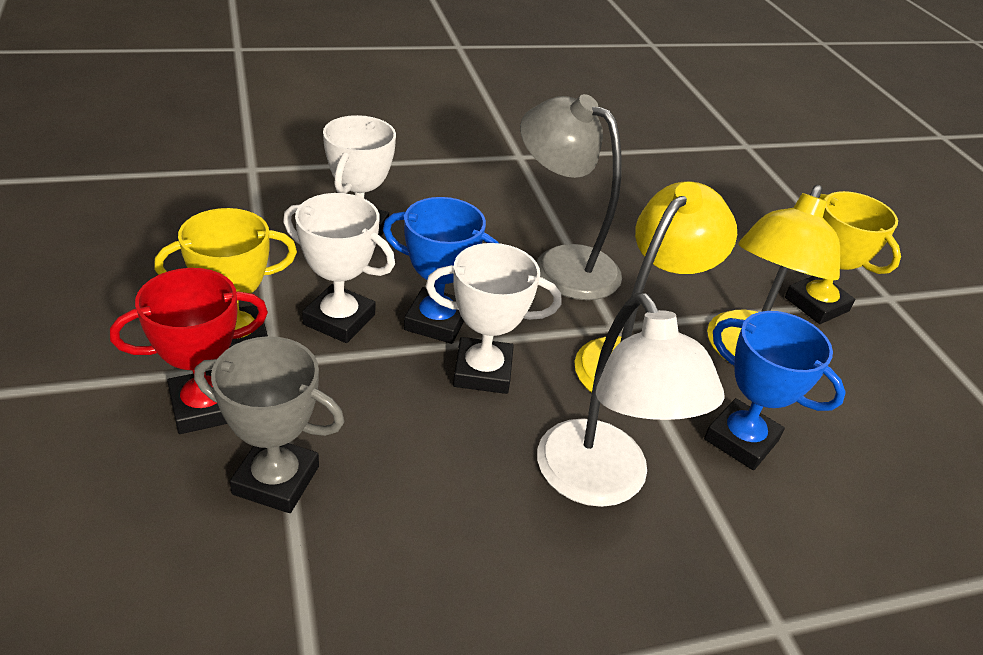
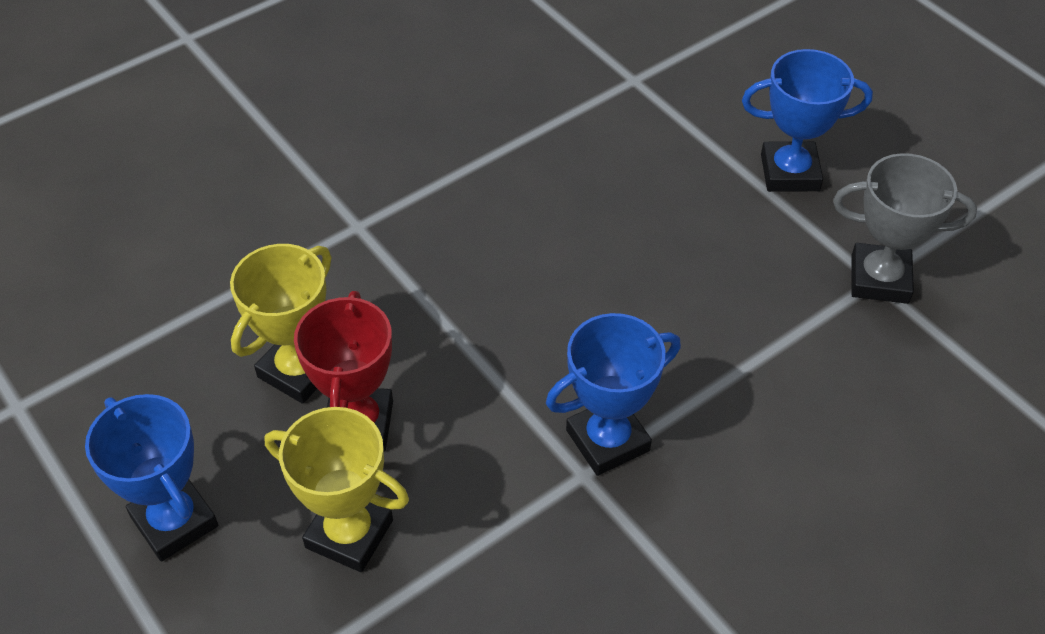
blue trophy: [383,197,498,344] [704,311,846,470] = 2 -> [85,394,218,562] [546,313,681,476] [742,49,873,192] = 3
grey lamp: [520,94,622,300] = 1 -> none = 0
white lamp: [537,293,725,507] = 1 -> none = 0
white trophy: [283,193,395,343] [323,115,396,236] [425,243,561,394] = 3 -> none = 0
yellow lamp: [574,181,737,393] [707,185,840,361] = 2 -> none = 0

